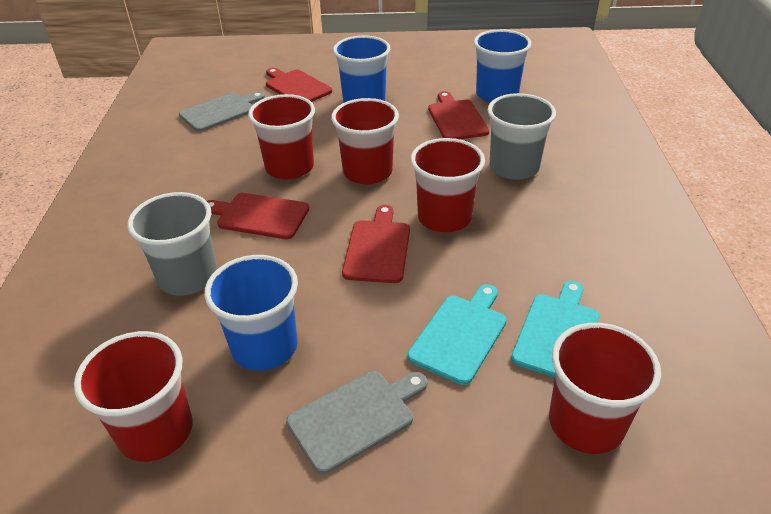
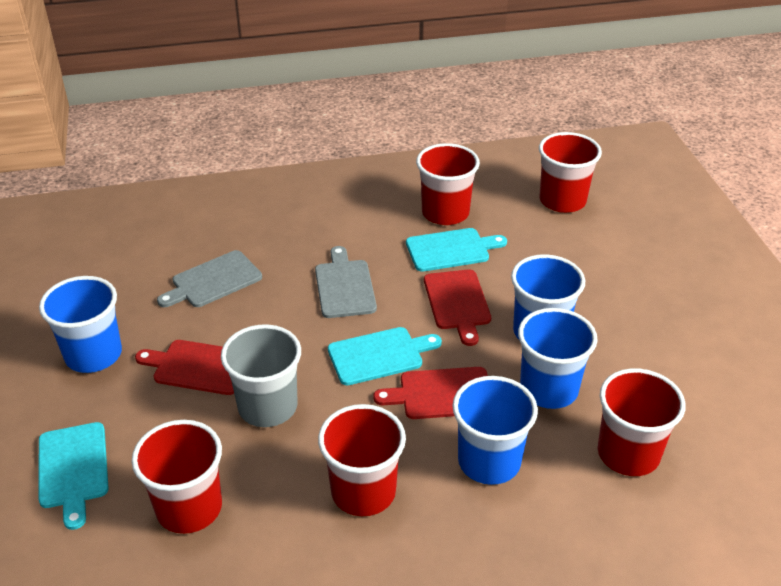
blue cup: [204,255,298,371] [333,35,391,103] [474,29,532,102] = 3 -> [39,276,122,373] [452,376,538,485] [511,254,585,339] [518,308,598,409] = 4
grey cup: [127,192,217,296] [488,93,556,180] = 2 -> [221,324,301,427] = 1
red cutting board: [207,193,309,239] [266,68,332,102] [342,205,410,283] [428,91,489,139] = 4 -> [135,340,234,395] [373,367,488,419] [424,270,491,346] = 3
turquoise cutting board: [407,284,507,385] [511,281,600,378] = 2 -> [39,422,109,530] [328,327,442,385] [406,228,507,272] = 3

